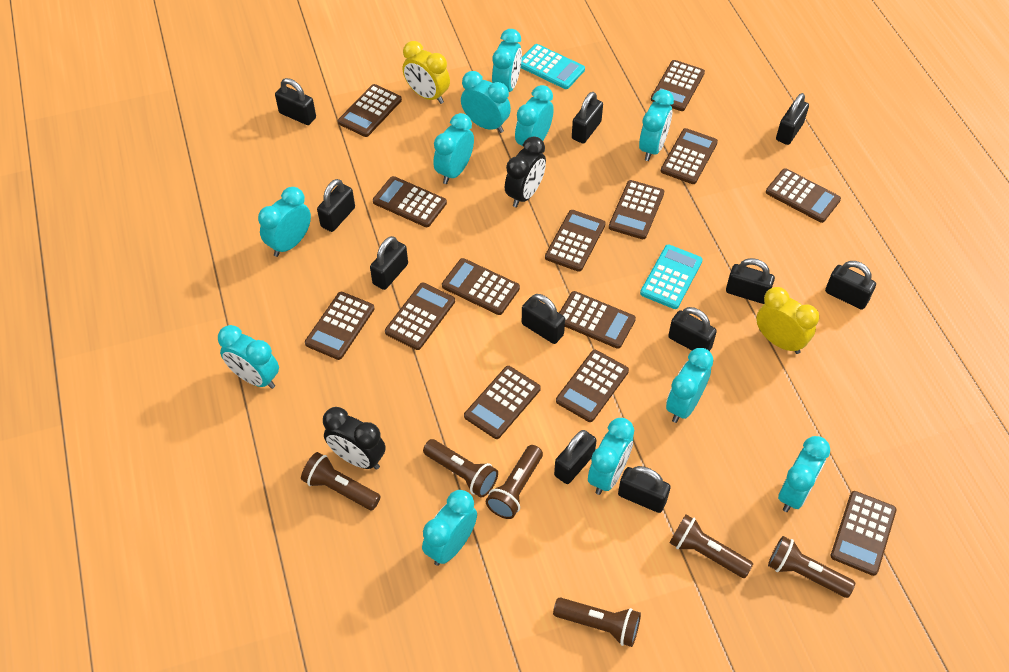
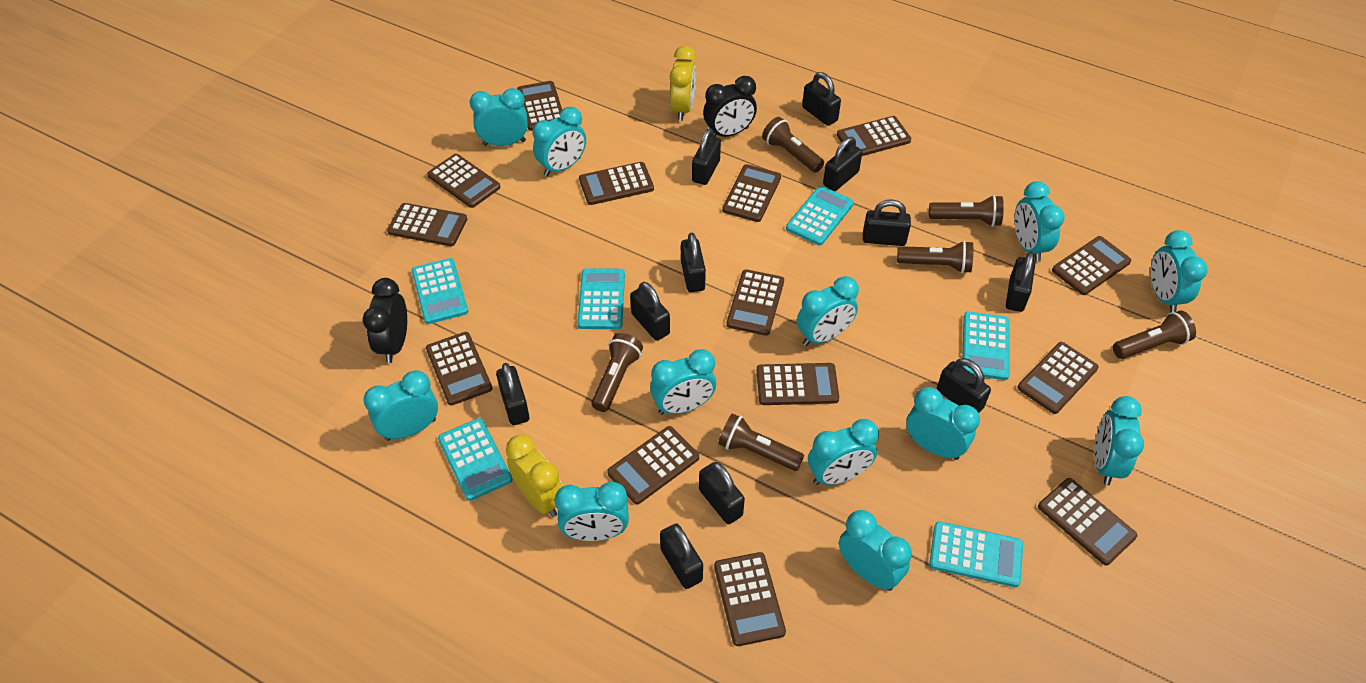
turquoise calculator: [521,44,585,89] [640,244,703,309] = 2 -> [412,258,468,324] [438,418,513,501] [578,268,625,329] [786,186,854,246] [929,521,1023,587] [962,312,1010,380] = 6
turquoise clock: [218,325,279,389] [258,187,311,257] [422,490,477,566] [433,113,474,184] [461,71,511,133] [492,29,522,92] [515,85,554,146] [588,418,634,495] [639,90,674,161] [666,348,713,423] [778,436,830,512] = 11 -> [363,370,438,441] [470,88,528,146] [533,107,586,176] [555,482,629,541] [650,349,716,415] [797,276,859,346] [808,419,879,485] [839,510,912,591] [906,387,980,460] [1014,181,1065,262] [1095,396,1144,485] [1151,230,1208,313] = 12

